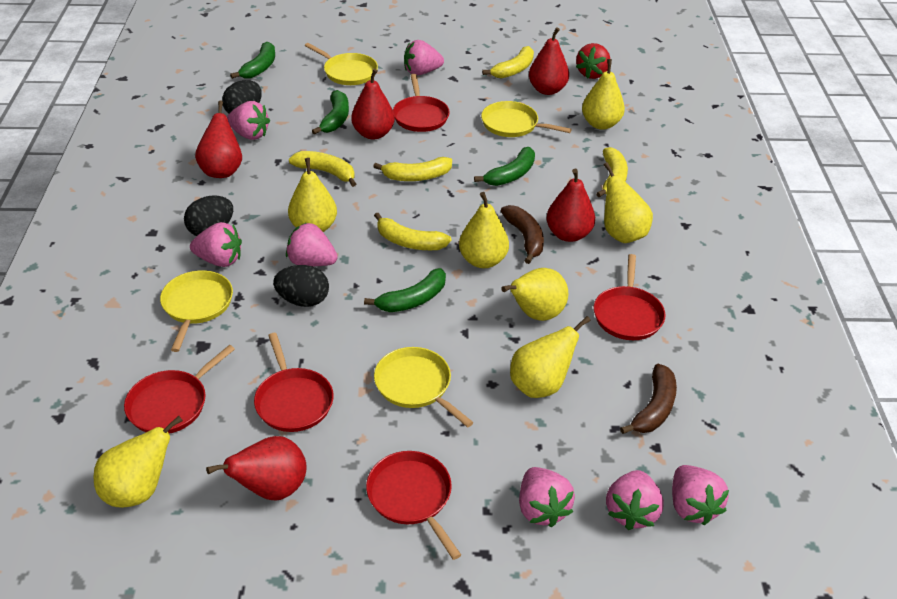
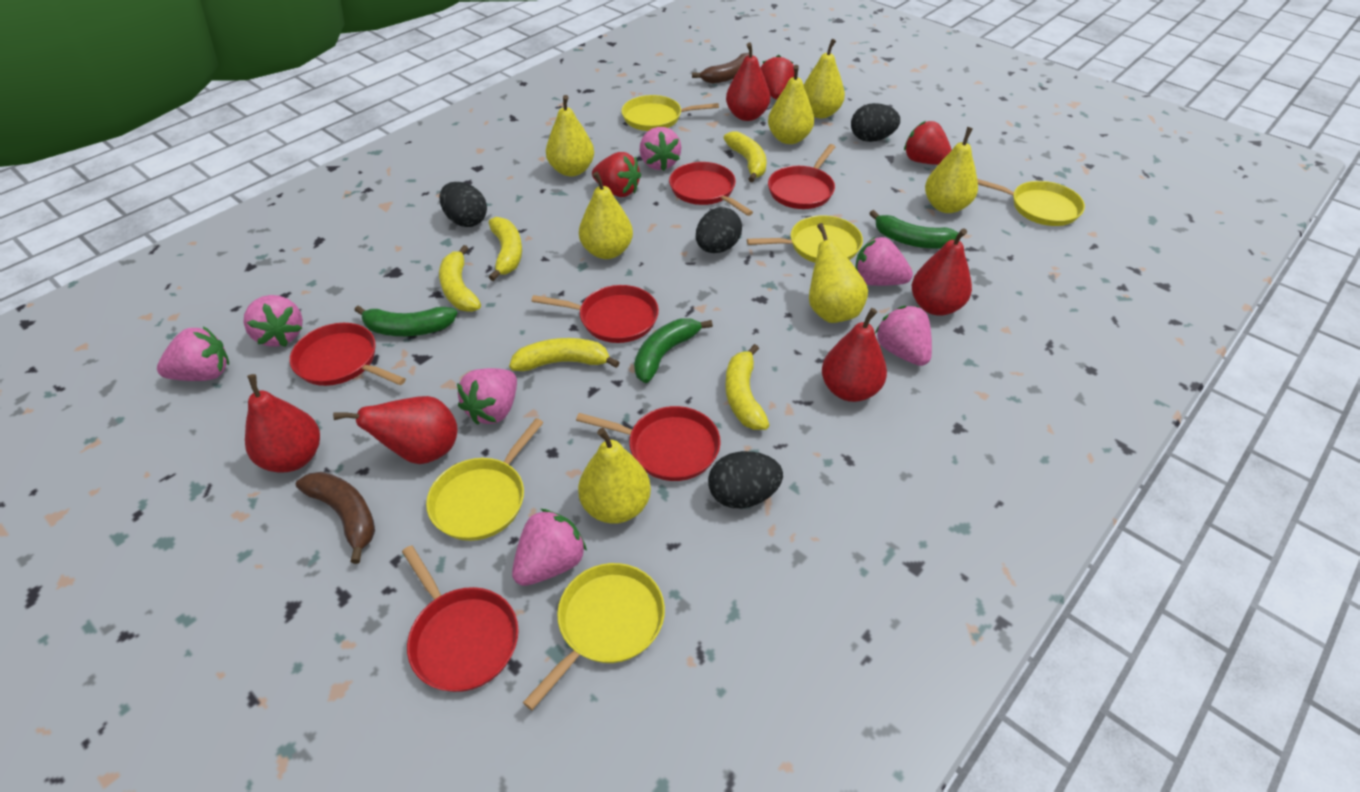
black egg: [184,195,233,236] [222,80,262,114] [273,265,329,307] = 3 -> [439,182,487,227] [696,207,742,253] [708,451,783,508] [851,103,900,142] = 4
green banana: [230,41,275,79] [312,90,349,135] [364,268,446,312] [474,147,535,186] = 4 -> [354,306,457,336] [634,318,713,383] [869,210,958,249] = 3
red pan: [124,345,235,434] [254,333,334,432] [366,451,461,560] [393,74,450,132] [594,254,666,340] = 5 -> [290,323,406,386] [402,545,519,692] [531,285,659,343] [576,406,721,481] [669,162,753,216] [768,144,835,209] = 6
red strawberry: [576,43,610,79] = 1 -> [592,152,641,197] [760,55,794,99] [904,121,952,165] = 3
yellow pan: [160,270,233,352] [305,43,378,85] [374,347,474,428] [481,101,572,137] = 4 -> [426,418,544,541] [523,563,665,710] [621,95,719,131] [747,215,863,263] [977,179,1085,226] = 5

